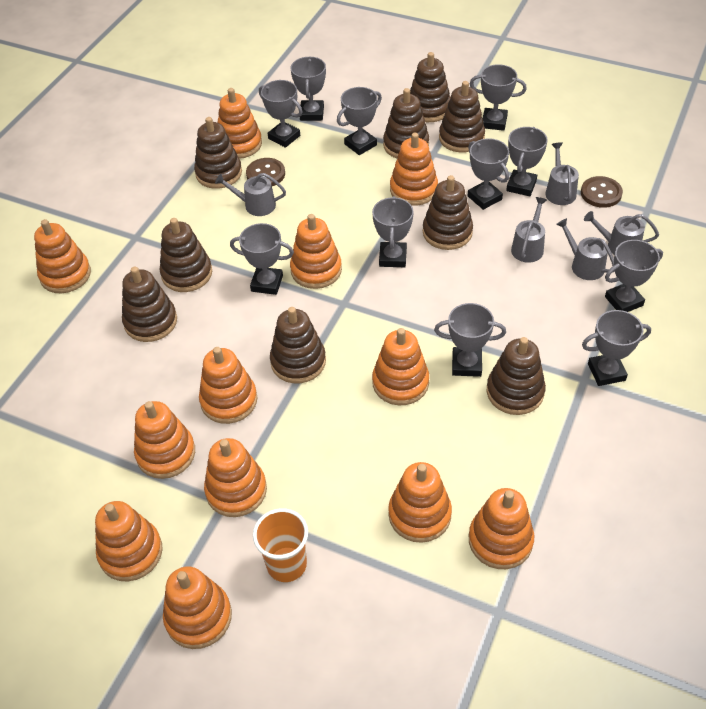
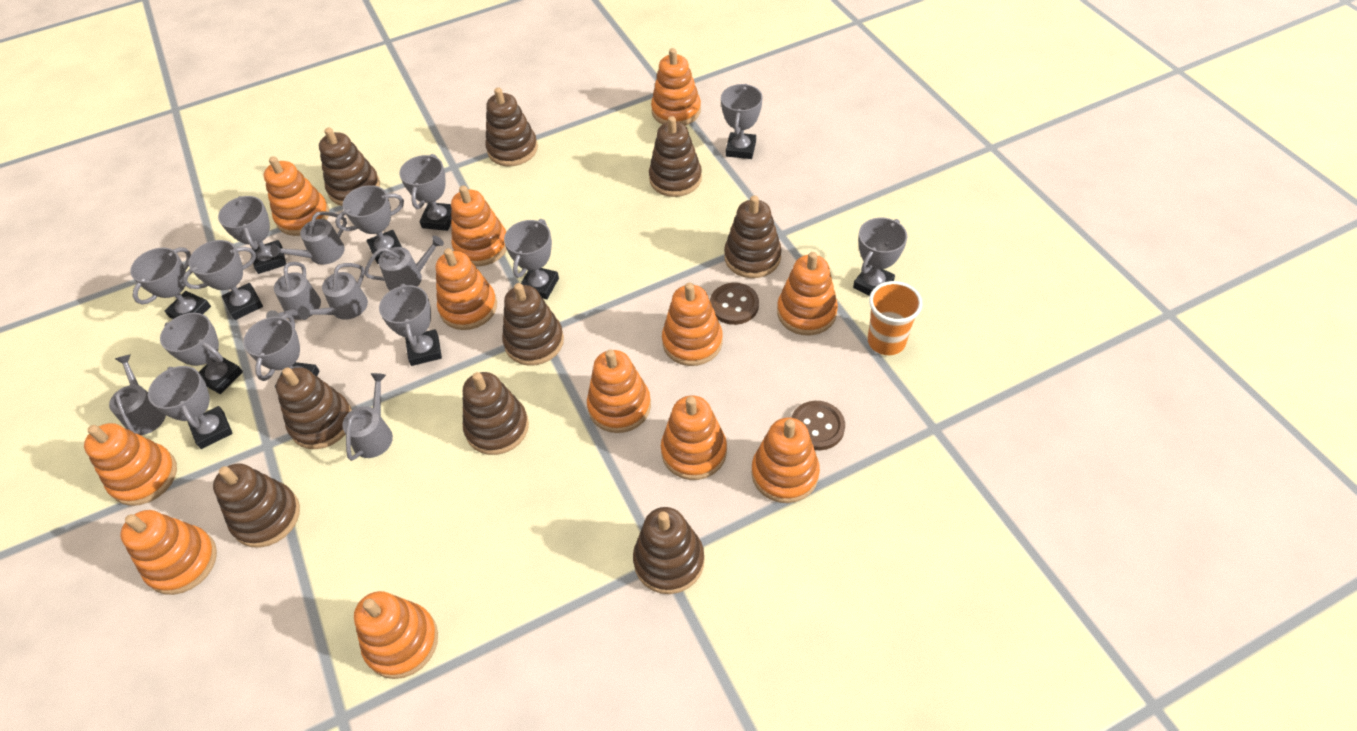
grey trophy: [230,223,294,295] [259,80,303,148] [291,57,326,121] [337,87,382,155] [372,196,414,267] [434,303,506,377] [468,138,509,210] [470,64,527,131] [506,127,548,196] [582,310,651,386] [605,240,663,312] = 11 -> [130,247,211,319] [148,366,233,449] [160,313,243,394] [182,240,263,320] [218,196,286,274] [243,314,319,388] [335,185,404,264] [379,284,442,366] [399,154,452,231] [504,219,559,299] [721,84,763,159] [853,218,907,296] = 12
grey watering can: [215,173,286,216] [511,197,547,263] [545,142,579,205] [556,218,615,280] [584,211,659,255] = 5 -> [109,354,166,435] [266,262,321,320] [270,211,347,265] [298,263,368,320] [342,373,393,461] [364,235,444,291] = 6

